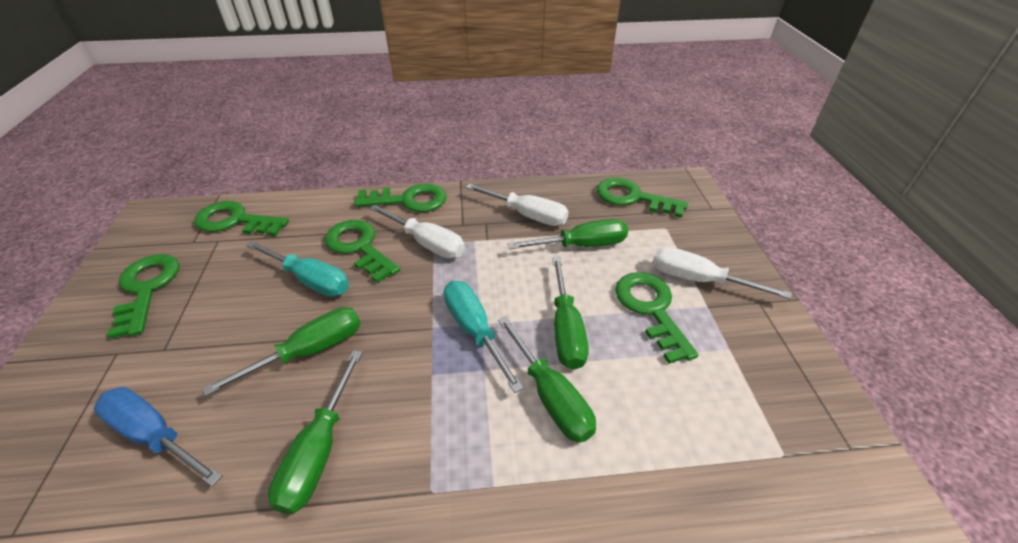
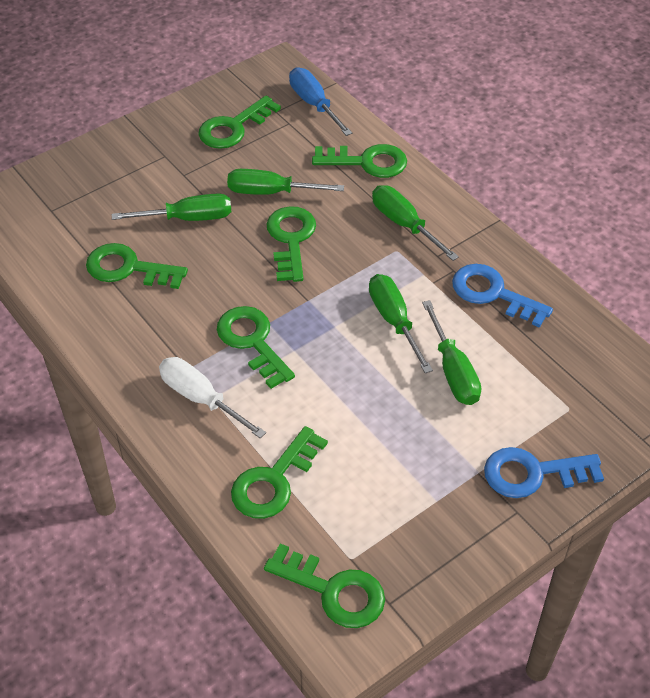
blue key: none = 0 -> [452,264,553,328] [484,447,604,498] = 2
green key: [107,254,179,339] [194,201,289,236] [325,220,400,283] [354,183,447,212] [596,178,688,218] [615,272,699,364] = 6 -> [86,243,188,289] [198,96,281,149] [217,306,295,389] [231,426,328,519] [264,543,385,628] [266,206,316,282] [312,144,407,178] = 7
turquoise screwdriver: [246,241,349,297] [444,281,524,393] = 2 -> none = 0
white screwdriver: [369,205,465,259] [465,184,569,226] [652,246,792,299] = 3 -> [159,357,266,439] = 1

